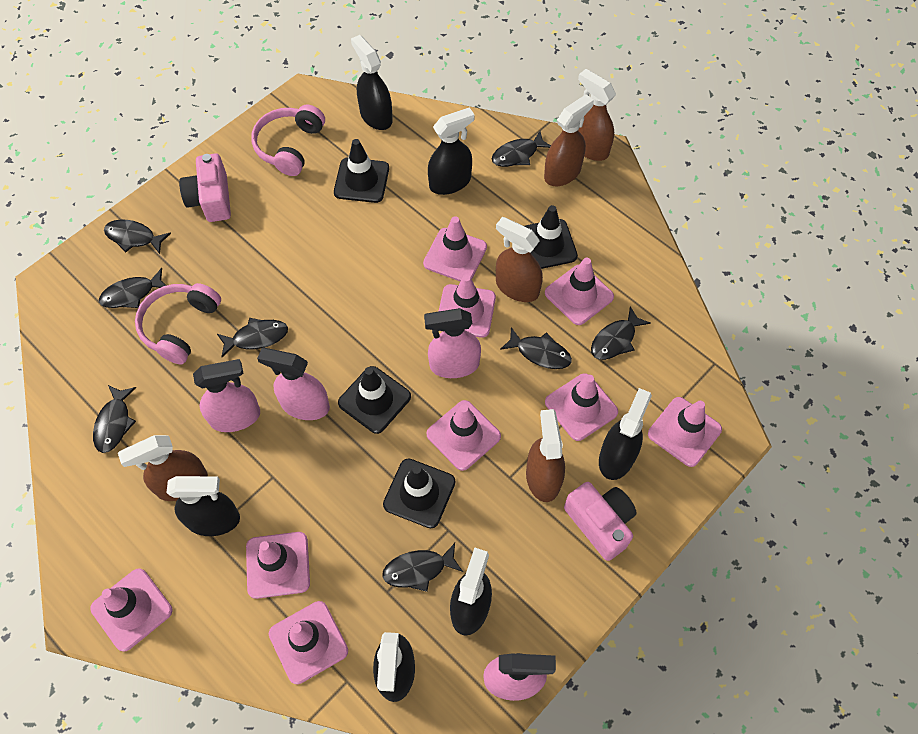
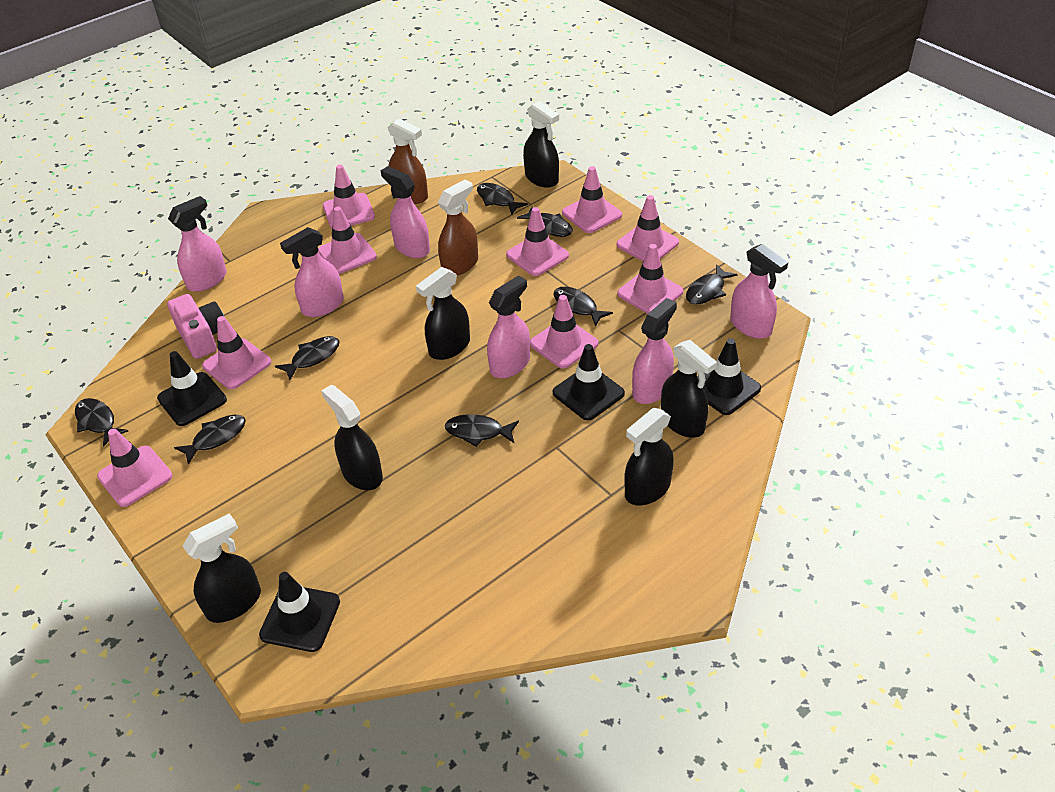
brown spray bottle: [118,435,208,501] [496,217,543,302] [526,409,565,502] [544,94,594,186] [578,69,616,161] = 5 -> [387,118,428,204] [438,180,478,275] = 2
pink camera: [179,153,231,222] [564,482,636,561] = 2 -> [167,294,224,359] = 1
pink headphones: [135,283,221,364] [251,104,325,176] = 2 -> none = 0
pink spray bottle: [193,359,260,432] [257,348,330,420] [424,308,481,378] [483,653,556,701] = 4 -> [168,196,227,292] [280,227,344,317] [380,166,430,258] [487,275,530,378] [632,298,677,404] [730,244,788,339] = 6

